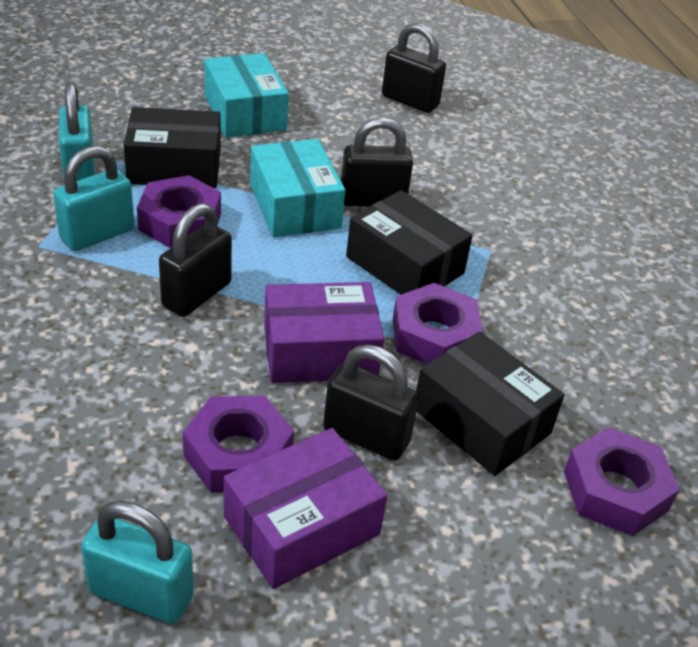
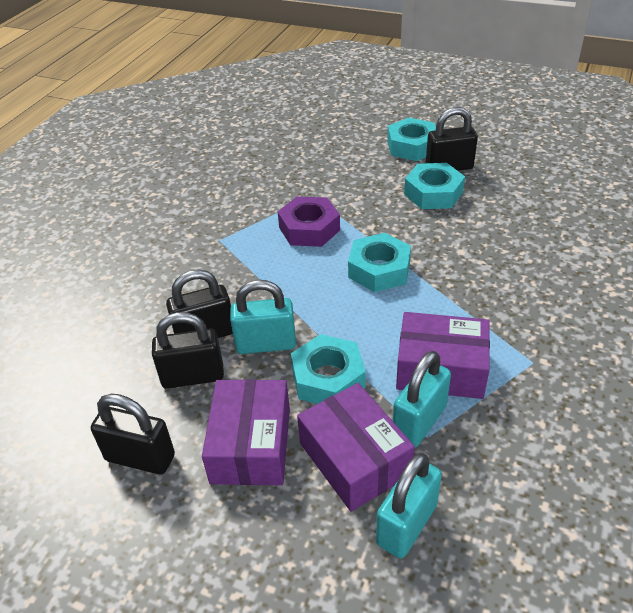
black box: [124,107,220,188] [346,190,473,295] [416,331,565,476] = 3 -> none = 0
purple box: [224,428,387,589] [264,282,384,383] = 2 -> [202,379,290,485] [297,383,415,512] [396,312,490,399] = 3
purple nut: [137,175,221,248] [183,396,294,493] [393,283,483,364] [564,427,680,536] = 4 -> [278,196,340,247] = 1
turquoise box: [204,53,289,138] [250,139,346,237] = 2 -> none = 0
turquoise nut: none = 0 -> [291,334,366,404] [348,233,411,292] [387,118,436,161] [404,163,465,209] = 4

